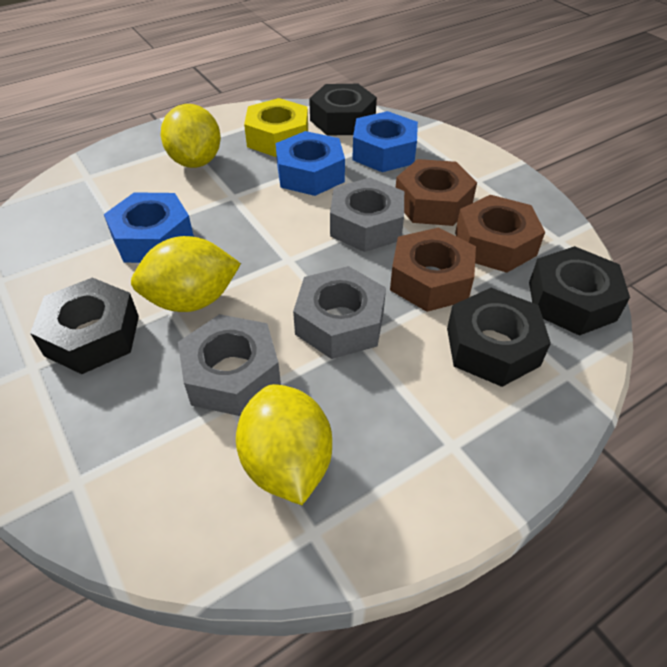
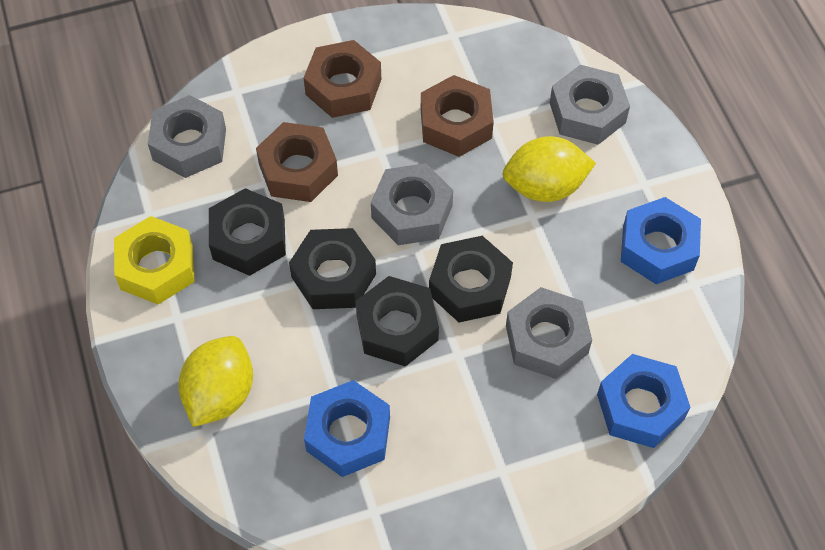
grey nut: [178,314,281,416] [293,266,386,359] [330,178,404,252] = 3 -> [148,95,226,178] [371,163,453,245] [506,287,592,379] [550,65,630,145] = 4
yellow lemon: [131,236,241,312] [160,104,221,168] [236,384,332,505] = 3 -> [178,336,253,427] [502,136,596,202] = 2

